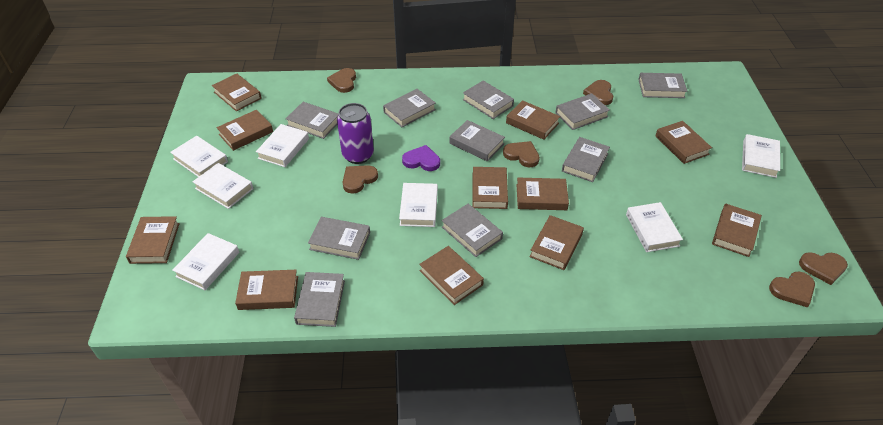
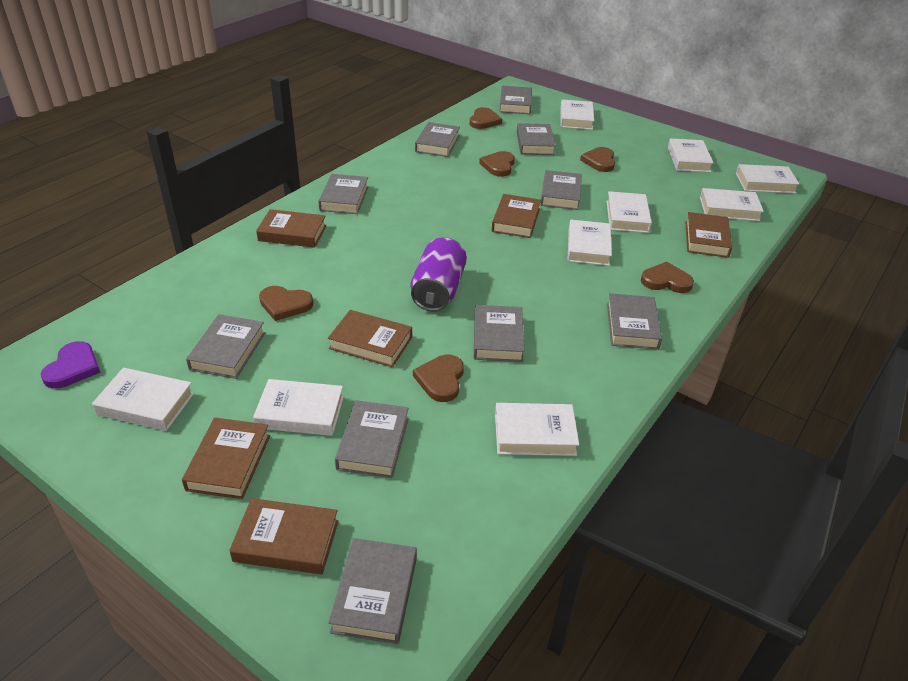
brown book: [126,216,180,264] [212,73,262,111] [217,110,273,151] [235,270,298,310] [419,246,484,305] [472,167,508,209] [506,100,560,140] [517,178,569,210] [529,215,584,270] [656,121,712,164] [712,204,762,257] = 11 -> [182,418,270,499] [229,498,339,574] [256,209,326,248] [328,310,412,367] [492,194,541,238] [685,212,732,258] = 6
white book: [170,136,228,177] [172,233,239,290] [193,163,253,209] [256,124,309,167] [399,183,438,227] [626,202,683,252] [742,134,780,178] = 7 -> [92,367,194,431] [253,379,344,436] [495,403,579,456] [560,99,594,130] [568,220,612,266] [607,191,652,233] [668,139,714,172] [700,188,764,221] [736,164,799,193] = 9

